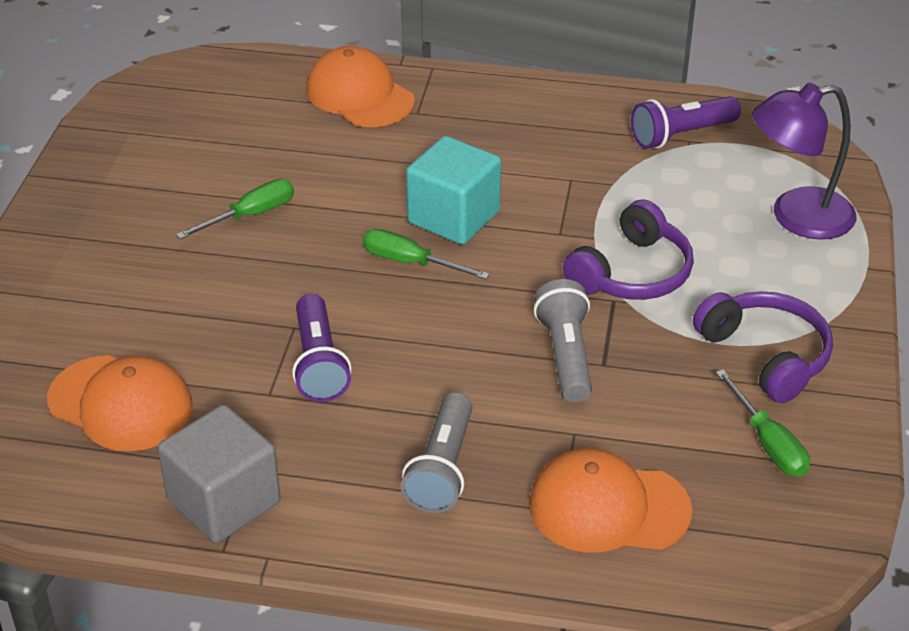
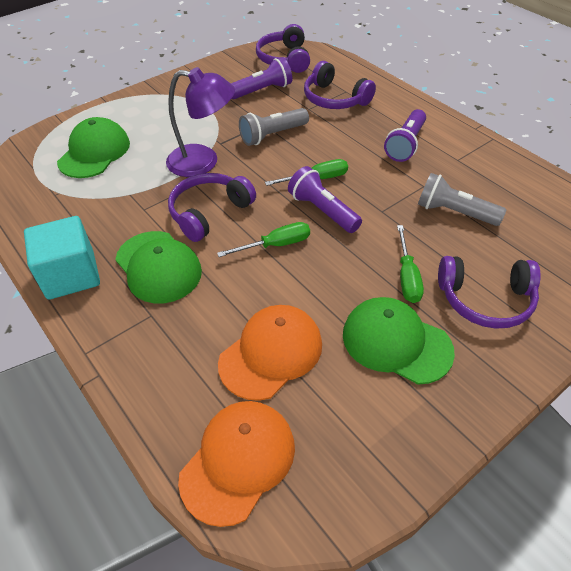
green cap: none = 0 -> [57,117,130,178] [115,231,202,303] [343,297,455,384] = 3
grey cube: [158,404,281,543] = 1 -> none = 0
orange cap: [47,355,193,451] [306,46,415,127] [529,448,692,553] = 3 -> [178,401,295,527] [218,305,322,401] = 2
purple flashlight: [292,294,352,402] [631,96,741,149] = 2 -> [231,57,292,99] [288,166,362,233] [384,109,426,162] = 3
purple headphones: [563,199,694,300] [693,291,833,403] = 2 -> [168,173,256,242] [256,24,310,73] [304,61,376,109] [438,256,541,329] = 4

